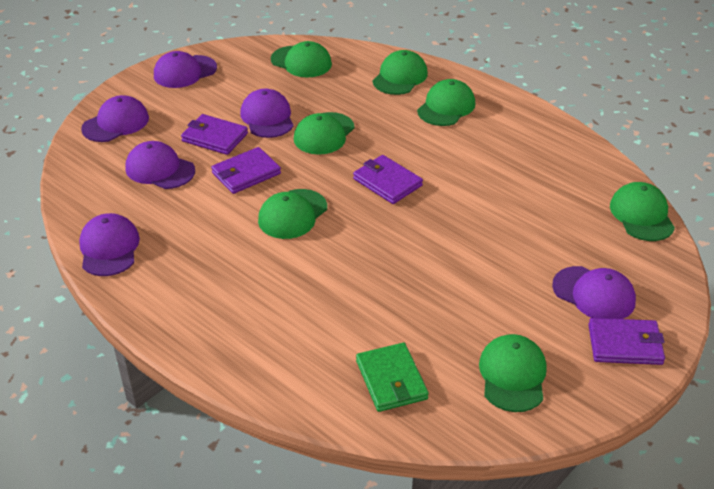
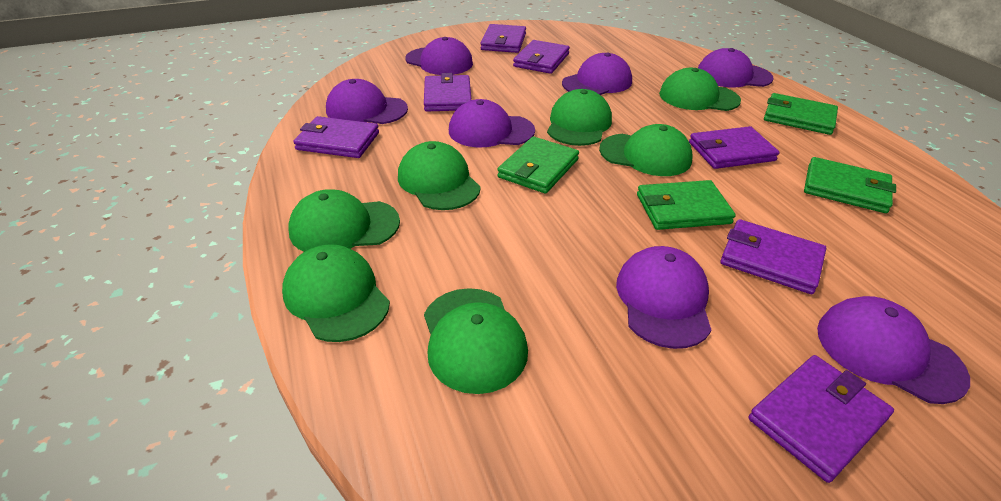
green wallet: [356,343,429,412] = 1 -> [497,137,579,194] [637,180,736,230] [764,93,838,135] [804,157,896,213] = 4
purple cap: [79,213,140,276] [81,95,149,142] [125,141,195,189] [154,51,217,88] [240,89,294,138] [552,266,636,319] = 6 -> [326,79,408,124] [405,37,473,75] [449,99,535,148] [562,53,632,95] [616,246,712,349] [698,48,774,87] [817,296,970,404] = 7
purple wallet: [181,114,248,155] [211,147,281,194] [353,155,423,204] [588,318,665,365] = 4 -> [293,116,379,158] [424,73,472,112] [480,24,526,53] [513,40,570,74] [689,126,779,169] [720,219,826,294] [749,355,894,483] = 7

